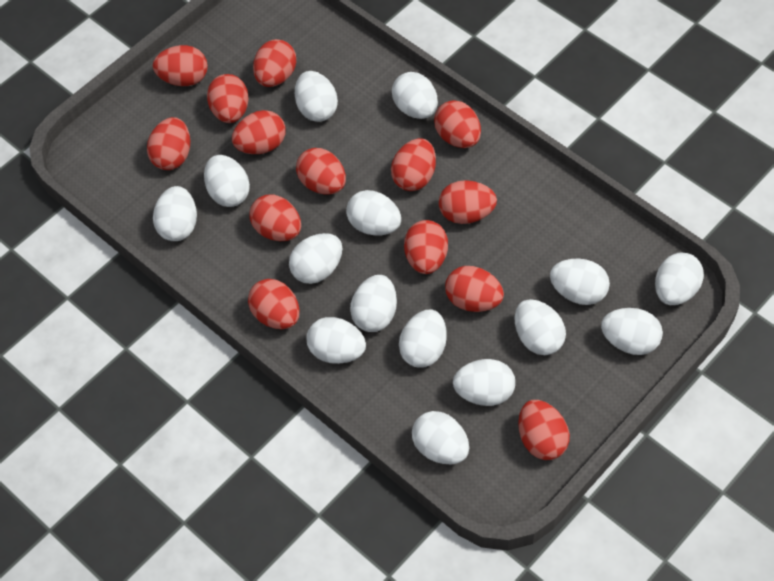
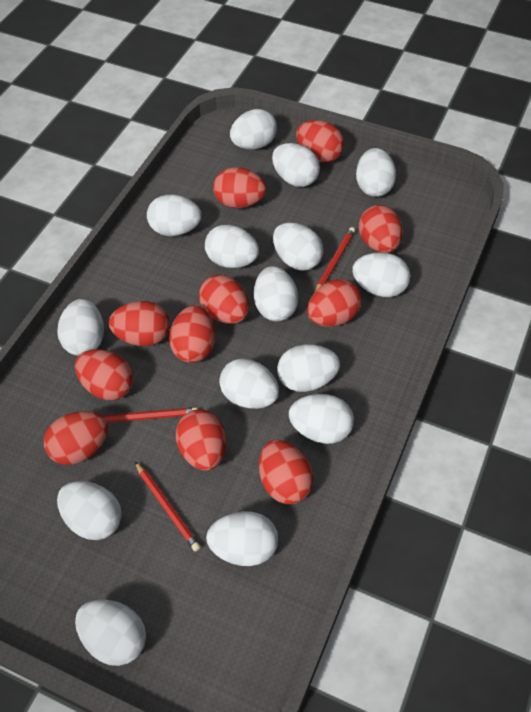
red egg: [147,117,191,170] [153,45,208,86] [207,74,249,123] [232,110,285,154] [248,279,300,329] [250,194,301,241] [253,39,296,87] [296,148,346,194] [391,138,436,191] [404,220,448,274] [434,100,481,148] [439,180,497,224] [445,266,504,312] [518,400,570,460] = 14 -> [44,411,108,465] [75,349,134,400] [109,301,170,346] [169,305,216,363] [176,409,227,471] [199,275,249,324] [213,167,266,208] [259,440,313,504] [296,120,344,162] [307,279,361,327] [359,205,403,253] = 11
red pencil: none = 0 -> [102,407,198,423] [135,462,201,552] [315,227,355,291] = 3

